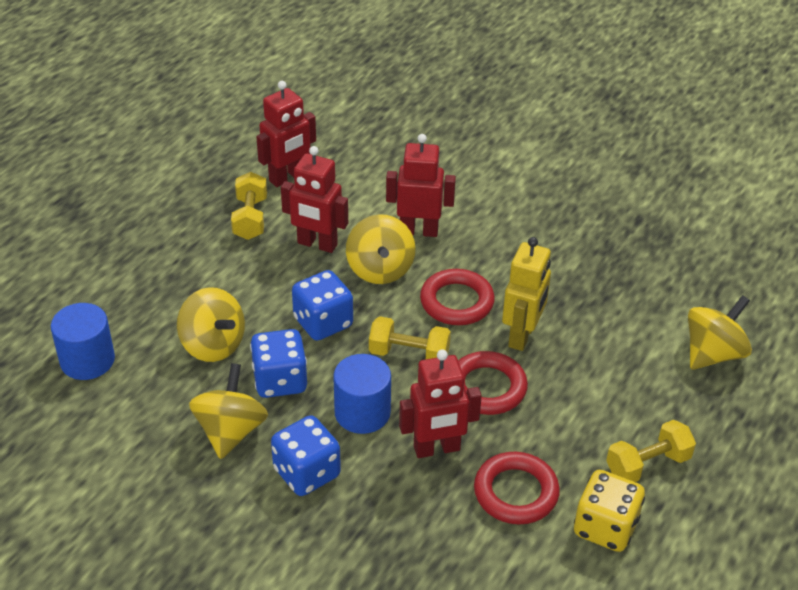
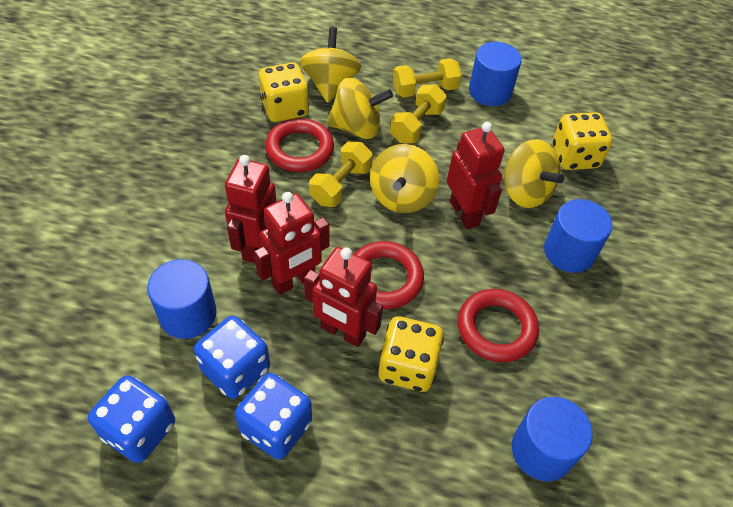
blue cylinder: [51,303,115,380] [333,354,391,434] = 2 -> [147,259,217,339] [469,42,522,106] [512,397,593,481] [544,199,612,273] = 4
yellow dice: [574,470,645,552] = 1 -> [259,62,309,122] [378,316,444,392] [553,112,612,170] = 3
yellow robot: [502,237,551,351] = 1 -> none = 0

